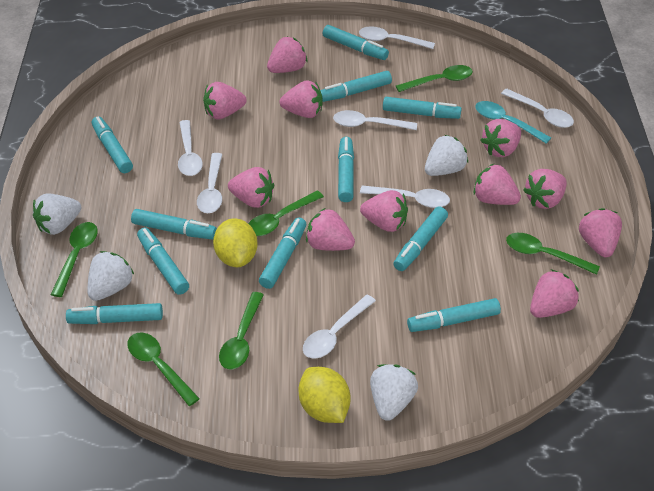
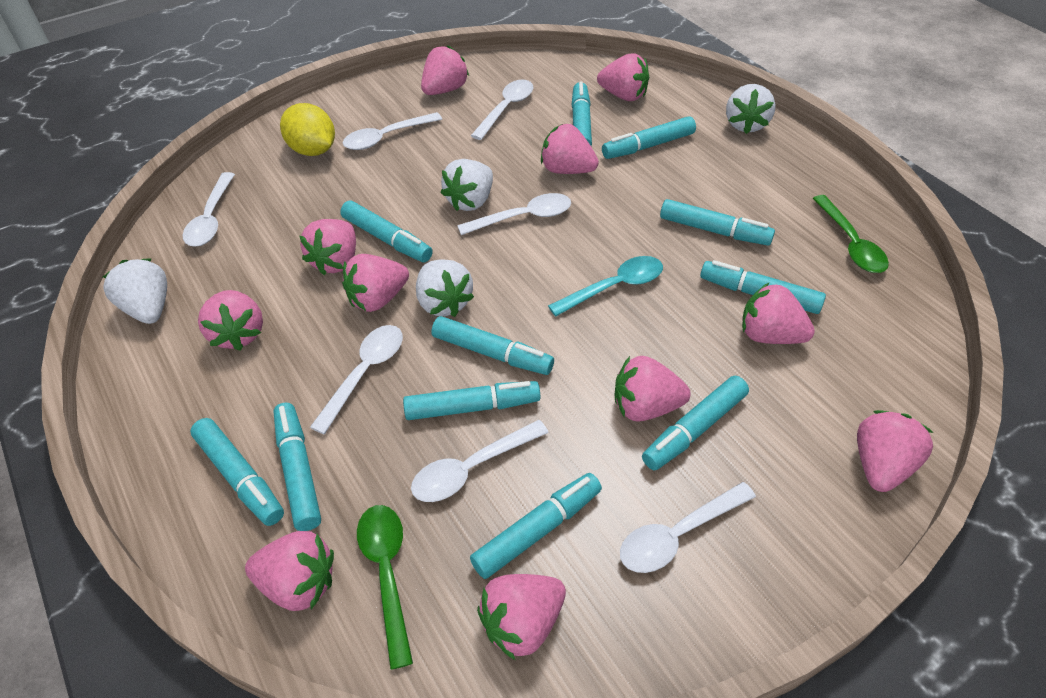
green spoon: [51,222,98,297] [127,332,200,406] [219,292,264,369] [248,191,324,236] [396,65,473,92] [506,233,600,275] = 6 -> [357,505,413,670] [813,195,889,273] = 2
yellow lemon: [213,218,258,267] [298,367,351,423] = 2 -> [280,103,335,156] = 1

